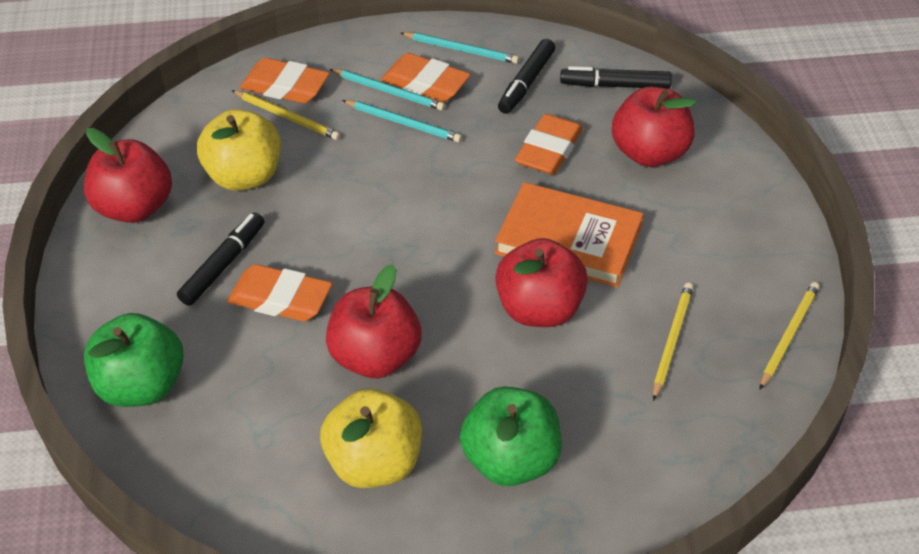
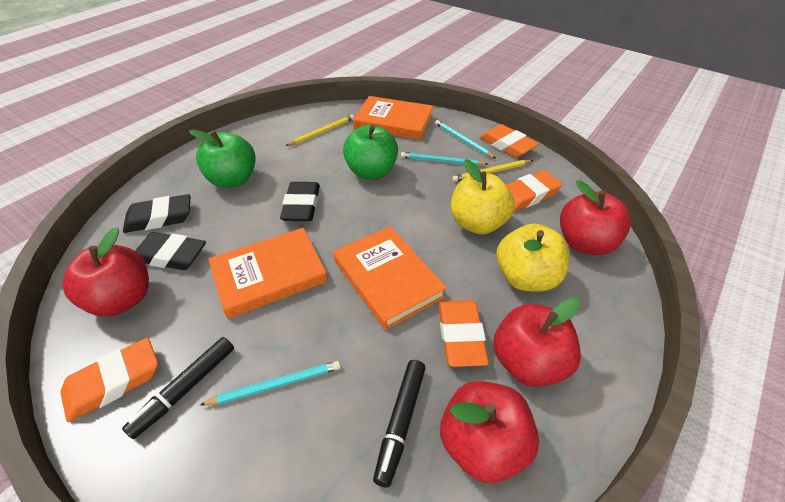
black eraser: none = 0 -> [123,194,191,233] [135,232,206,270] [280,182,320,221] = 3
black marker: [177,213,264,306] [498,39,555,114] [560,66,672,89] = 3 -> [122,337,234,439] [373,360,425,488] = 2
orange book: [495,182,643,287] = 1 -> [209,228,328,319] [333,226,447,330] [353,96,433,140] = 3
yellow pencil: [232,90,340,140] [653,283,693,401] [760,282,820,389] = 3 -> [285,115,354,146] [452,160,533,182] = 2

